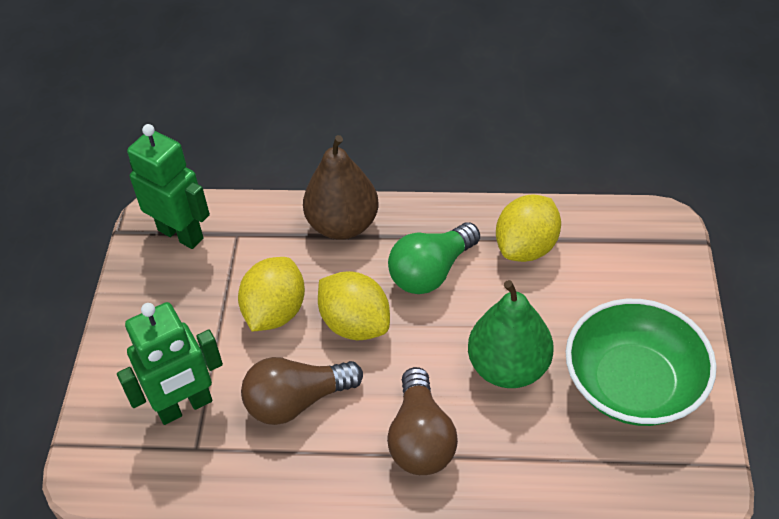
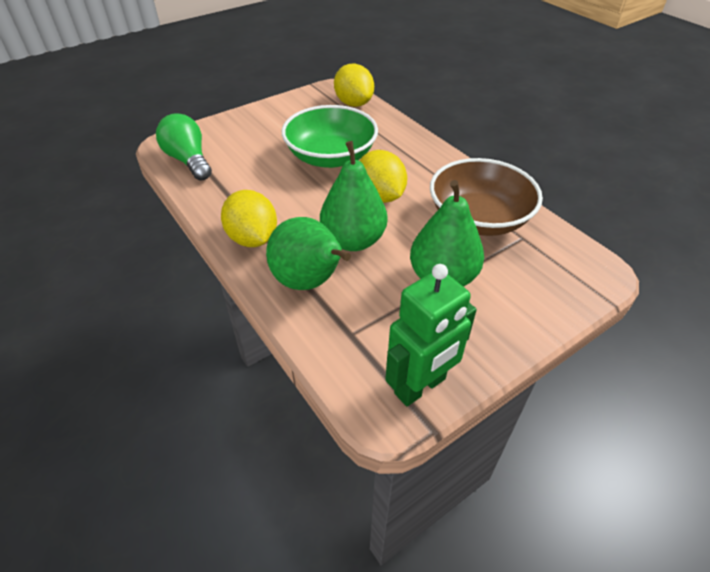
brown bowl: none = 0 -> [430,158,543,236] = 1
brown light bulb: [241,357,363,425] [387,367,458,475] = 2 -> none = 0
brown pear: [303,135,379,240] = 1 -> none = 0
green pear: [468,280,553,388] = 1 -> [266,217,351,290] [320,141,387,251] [410,180,484,287] = 3
green robot: [117,302,223,425] [127,124,210,249] = 2 -> [385,264,477,406] = 1

